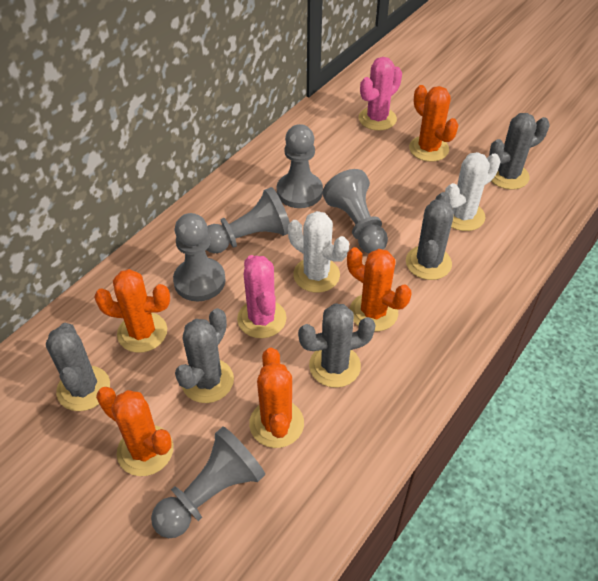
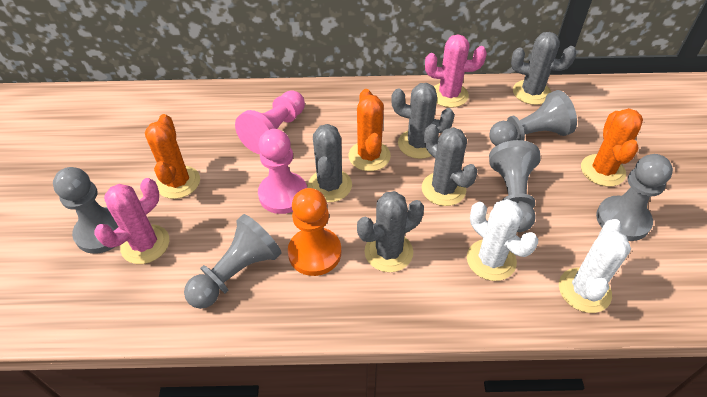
orange cactus: [94,269,170,353] [96,387,173,476] [249,348,304,448] [347,247,411,331] [409,85,458,162] = 5 -> [145,114,200,199] [349,89,391,171] [581,108,643,187] = 3
orange pawn: none = 0 -> [288,188,341,276] = 1
pink pawn: none = 0 -> [235,90,305,154] [258,129,307,214] = 2

